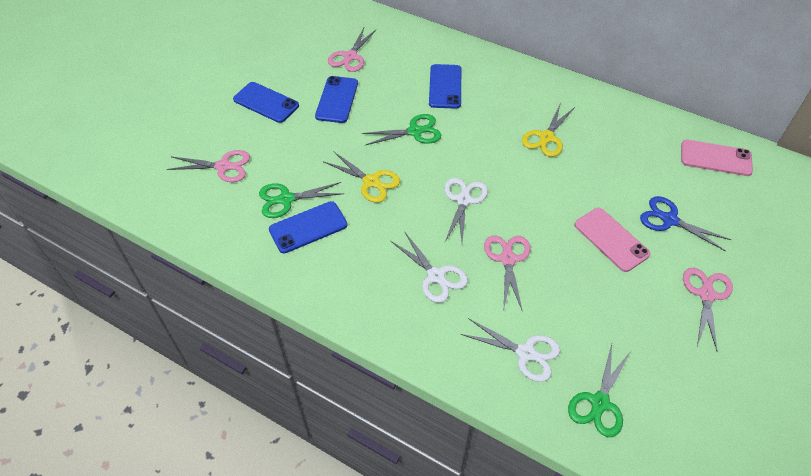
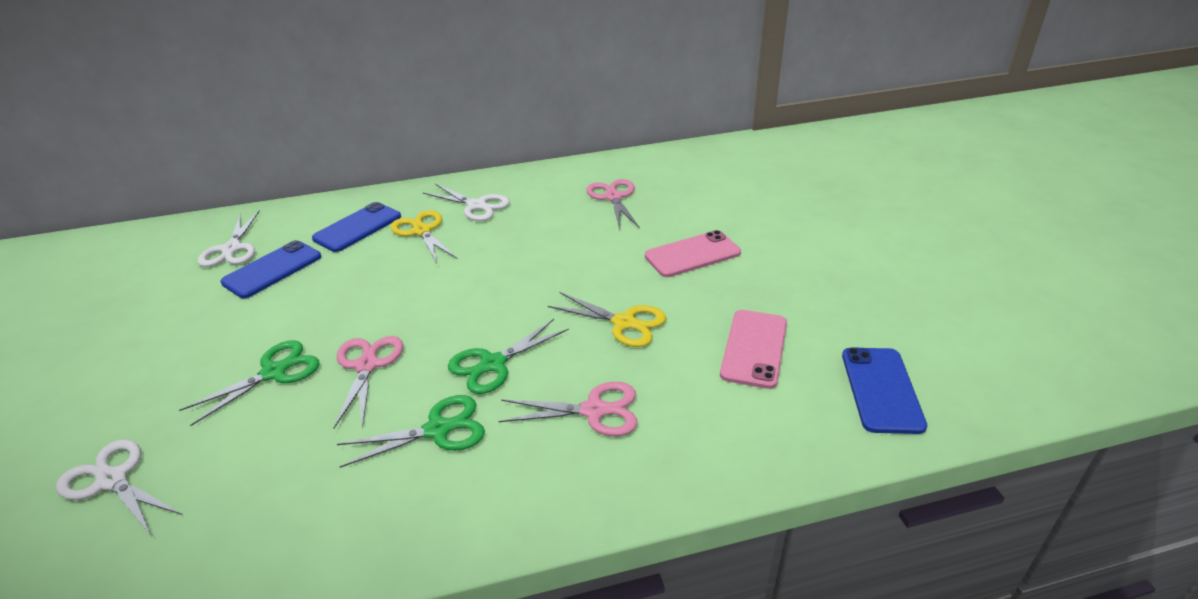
blue phone: [233,82,299,123] [269,201,347,253] [315,76,358,123] [429,64,461,109] = 4 -> [220,240,321,298] [312,202,401,252] [842,348,927,434] = 3
blue scissors: [640,196,731,251] = 1 -> none = 0
pink scissors: [167,150,250,182] [328,28,377,72] [484,236,531,312] [683,268,733,351] = 4 -> [333,336,403,429] [498,382,637,436] [586,179,640,229] = 3

